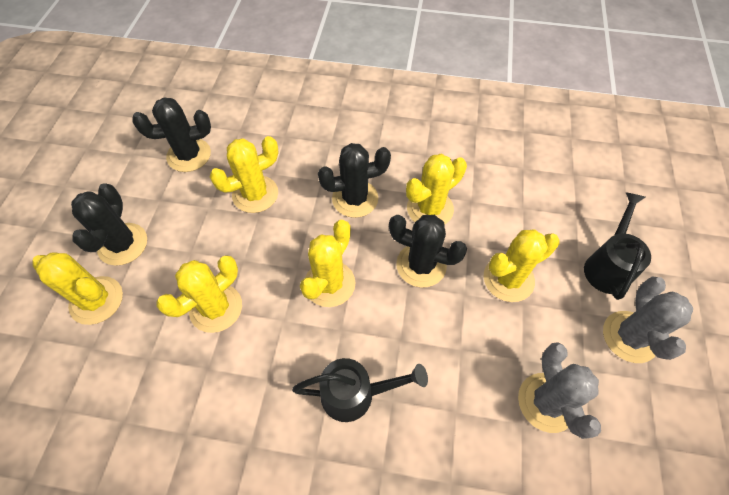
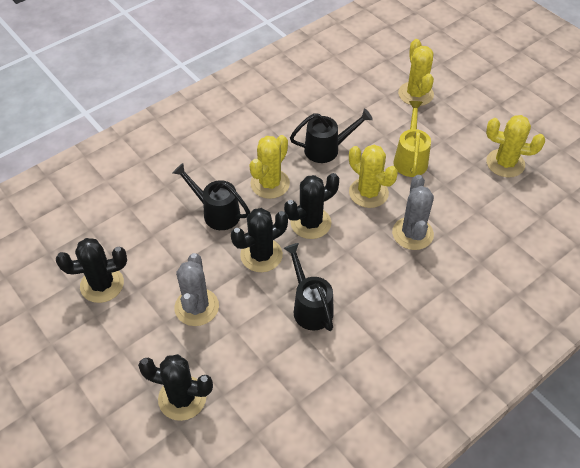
black watering can: [292,358,428,422] [584,192,651,300] = 2 -> [173,163,250,230] [284,243,334,331] [290,108,373,163] = 3
yellow cactus: [33,252,123,325] [156,255,242,333] [210,136,279,213] [300,220,355,307] [406,154,467,224] [484,230,560,302] = 6 -> [249,135,290,199] [349,145,398,208] [398,39,434,106] [486,115,545,178] = 4
yellow watering can: none = 0 -> [393,101,431,177] = 1

